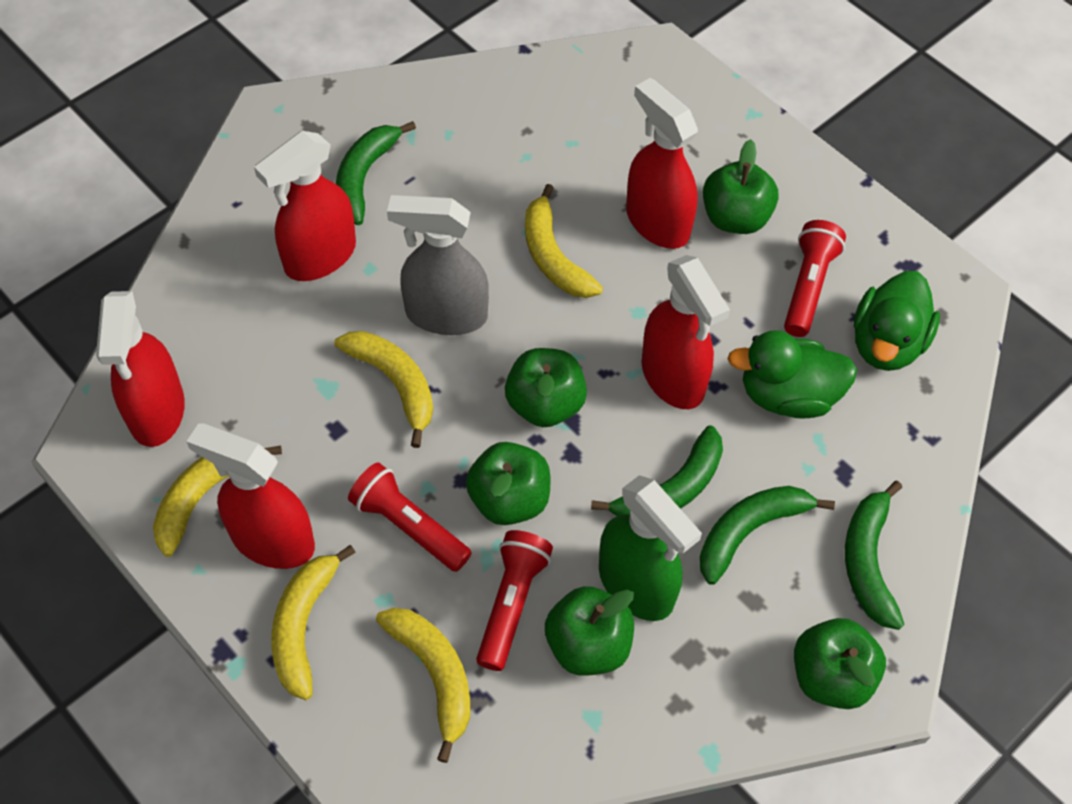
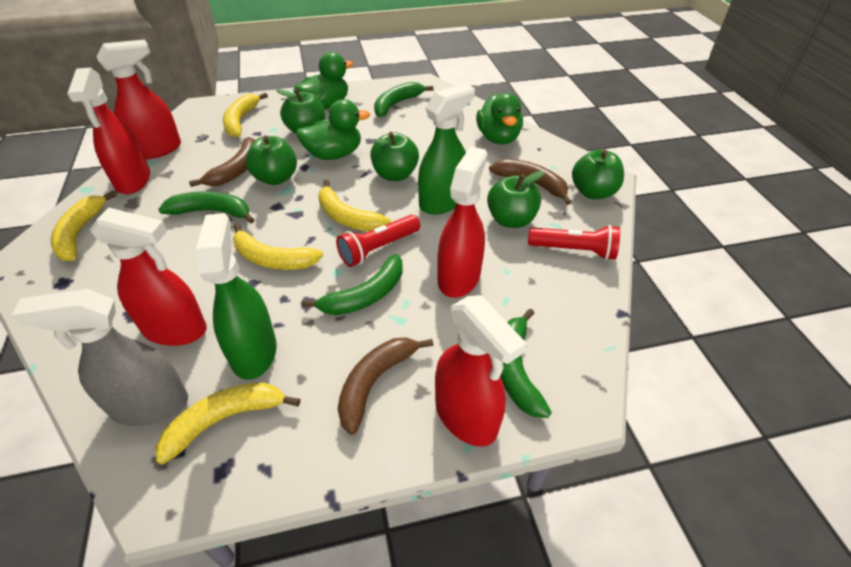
brown banana: none = 0 -> [189,137,255,187] [338,337,433,435] [489,159,571,205] = 3
green duck: [727,330,857,419] [854,271,940,371] = 2 -> [294,52,353,110] [296,99,370,160] [476,93,523,144] = 3
green spray bottle: [599,475,702,621] = 1 -> [196,213,277,380] [418,84,475,215] = 2
red flashlight: [348,462,472,572] [476,530,553,671] [784,220,846,337] = 3 -> [336,215,420,267] [528,225,620,260] = 2

